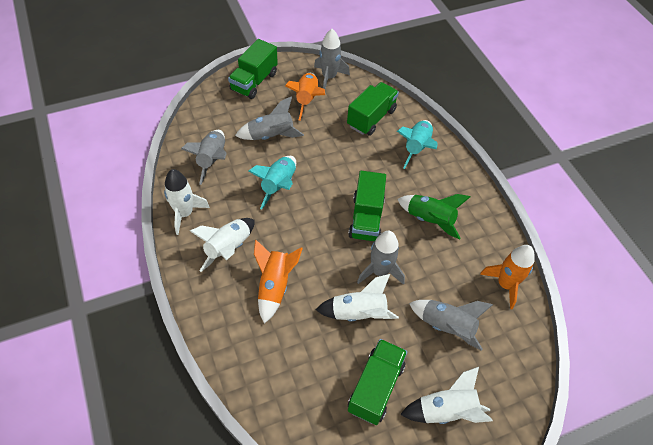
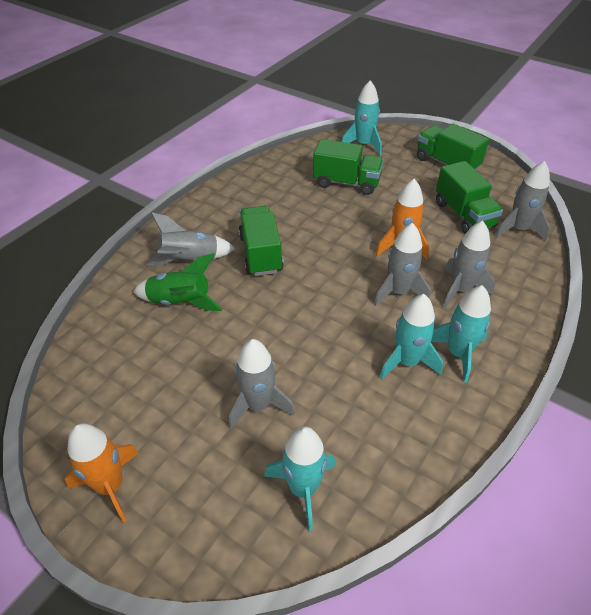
orange rocket: [254,240,303,324] [285,73,325,121] [480,245,534,309] = 3 -> [65,423,139,522] [375,179,429,259] = 2
turquoise rocket: [248,156,296,210] [397,120,438,169] = 2 -> [264,427,336,531] [342,80,382,155] [380,294,443,380] [431,285,491,383] = 4
white rocket: [164,169,210,235] [190,218,254,272] [316,274,399,321] [400,367,493,424] = 4 -> none = 0

